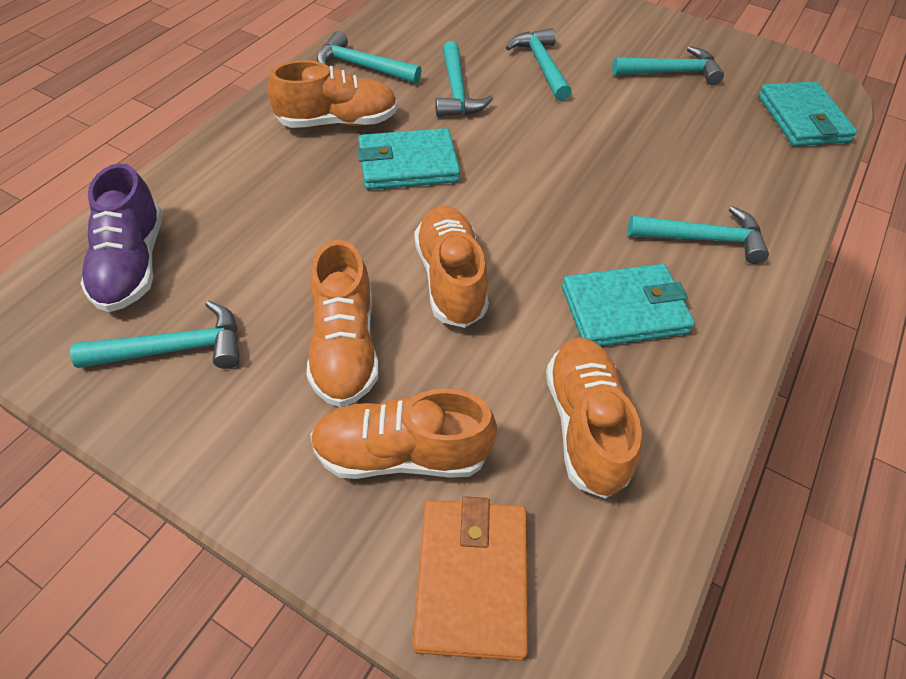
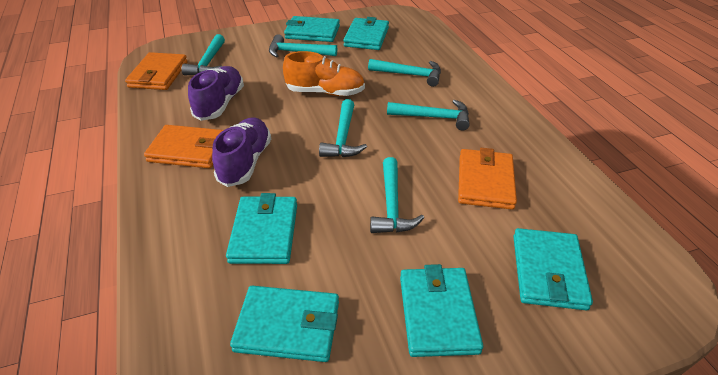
orange shoe: [267,60,398,128] [307,240,378,407] [310,389,497,479] [414,206,489,328] [546,337,642,499] = 5 -> [283,51,365,96] = 1
orange wallet: [412,496,528,661] = 1 -> [125,52,188,90] [144,125,223,168] [458,148,517,210] = 3
purple shoe: [81,163,163,312] = 1 -> [188,66,244,121] [212,117,271,187] = 2
turquoise wallet: [358,128,460,190] [562,264,695,346] [758,81,857,146] = 3 -> [226,193,297,264] [230,286,339,362] [284,16,340,42] [343,17,389,50] [400,264,483,357] [513,228,593,311] = 6

